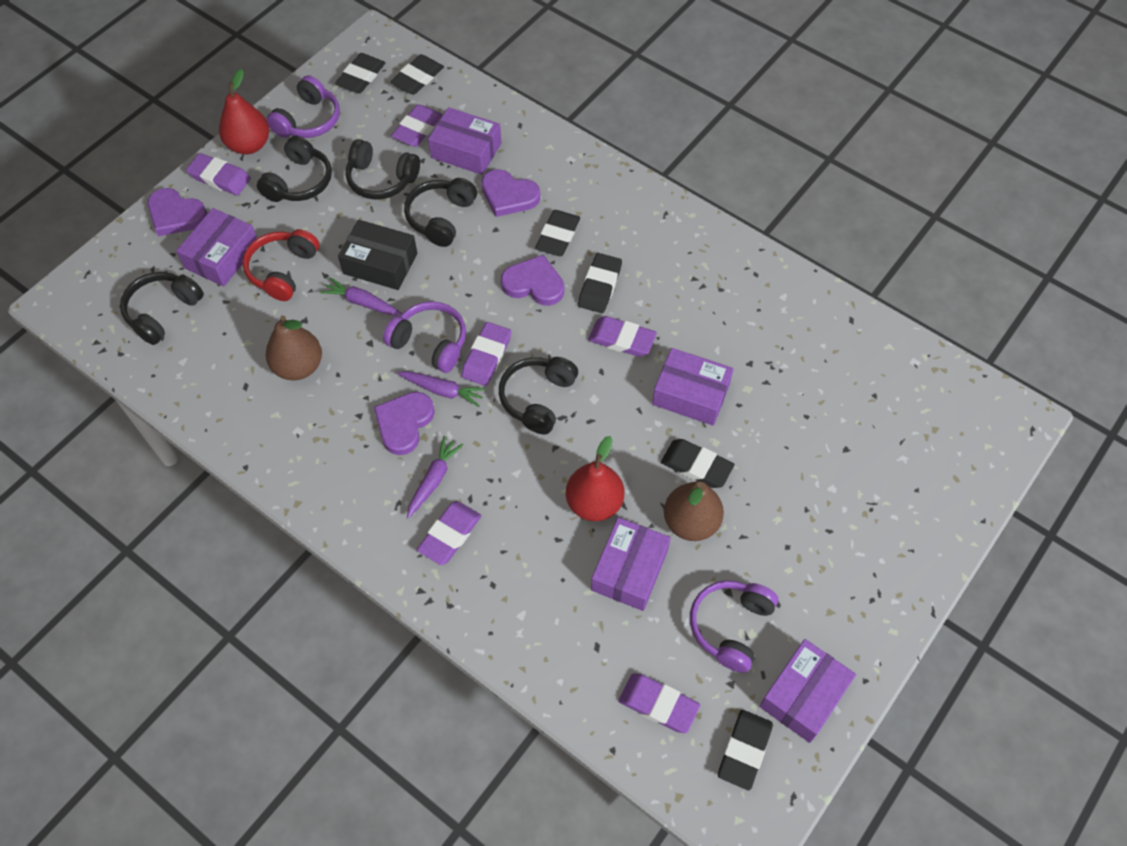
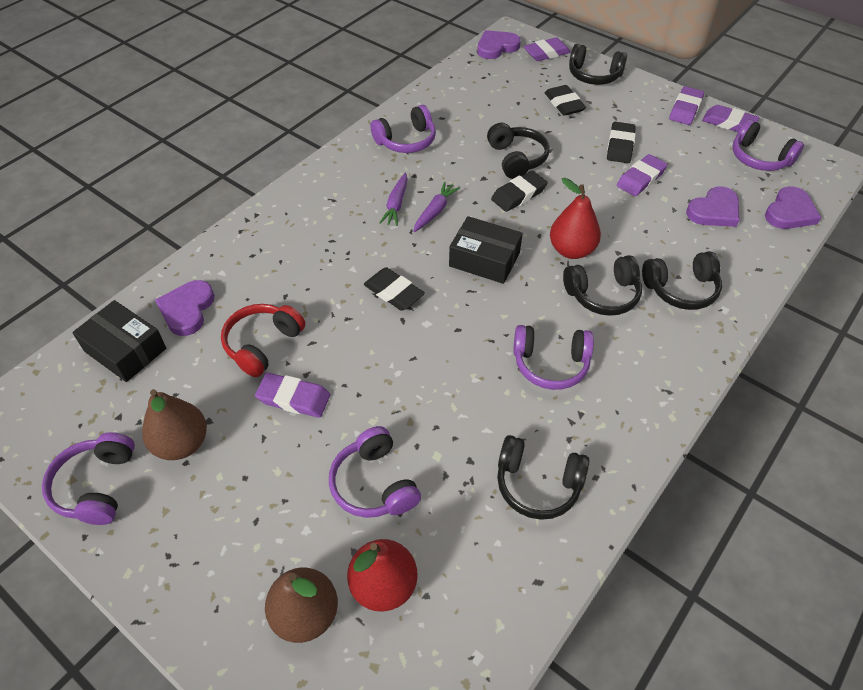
black box: [338,220,417,290] = 1 -> [72,300,166,382] [449,216,523,284] = 2
black eraser: [335,53,385,93] [390,54,444,95] [535,210,580,256] [578,253,622,313] [661,439,735,488] [718,710,773,790] = 6 -> [364,267,425,311] [491,171,548,212] [545,85,586,116] [607,122,636,163] = 4
purple box: [176,208,257,287] [428,107,501,175] [591,517,671,611] [652,348,734,426] [759,639,856,743] = 5 -> none = 0
purple carrot: [320,277,403,316] [397,371,486,407] [407,436,464,518] = 3 -> [379,173,408,226] [413,182,460,232] = 2
purple eraser: [186,153,251,195] [391,104,443,147] [417,501,481,565] [461,322,511,386] [588,316,657,357] [619,673,700,733] = 6 -> [255,373,331,418] [524,37,571,61] [617,154,668,196] [669,86,704,125] [702,105,759,132] = 5
purple headphones: [266,75,340,138] [383,301,466,373] [690,580,778,673] = 3 -> [42,432,135,525] [329,426,421,518] [370,105,436,153] [513,325,594,390] [732,119,804,171] = 5

